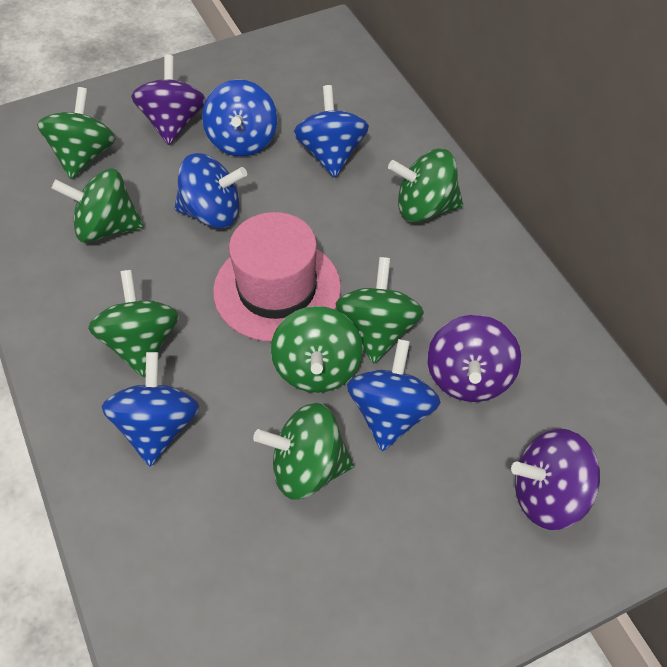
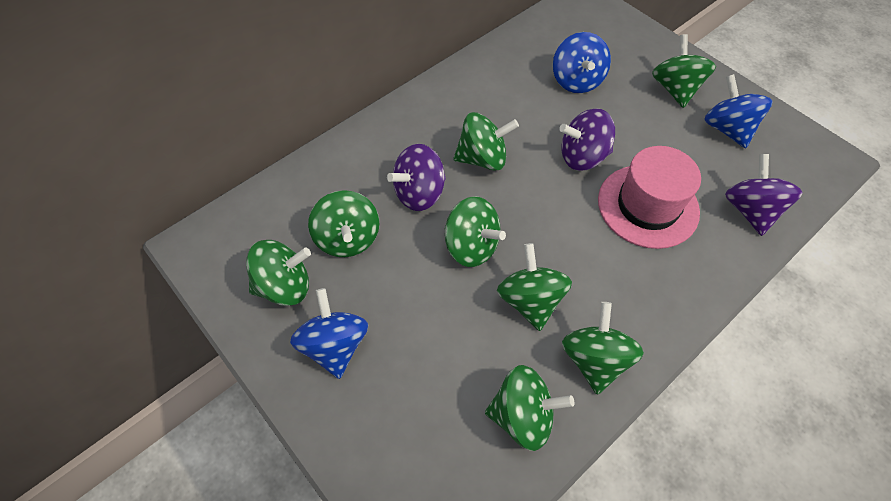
blue spinning top: [102,352,200,466] [175,153,247,228] [202,79,277,157] [293,85,369,177] [347,339,441,451] = 5 -> [290,288,368,379] [553,32,611,93] [704,74,773,148] = 3
green spinning top: [37,87,116,179] [51,168,144,243] [88,270,179,377] [253,403,354,500] [271,306,363,393] [335,257,424,363] [388,149,463,222] = 7 -> [246,240,311,306] [308,190,379,257] [445,196,506,267] [453,112,519,171] [485,365,575,451] [497,243,572,331] [562,302,644,395] [652,34,716,108] = 8

